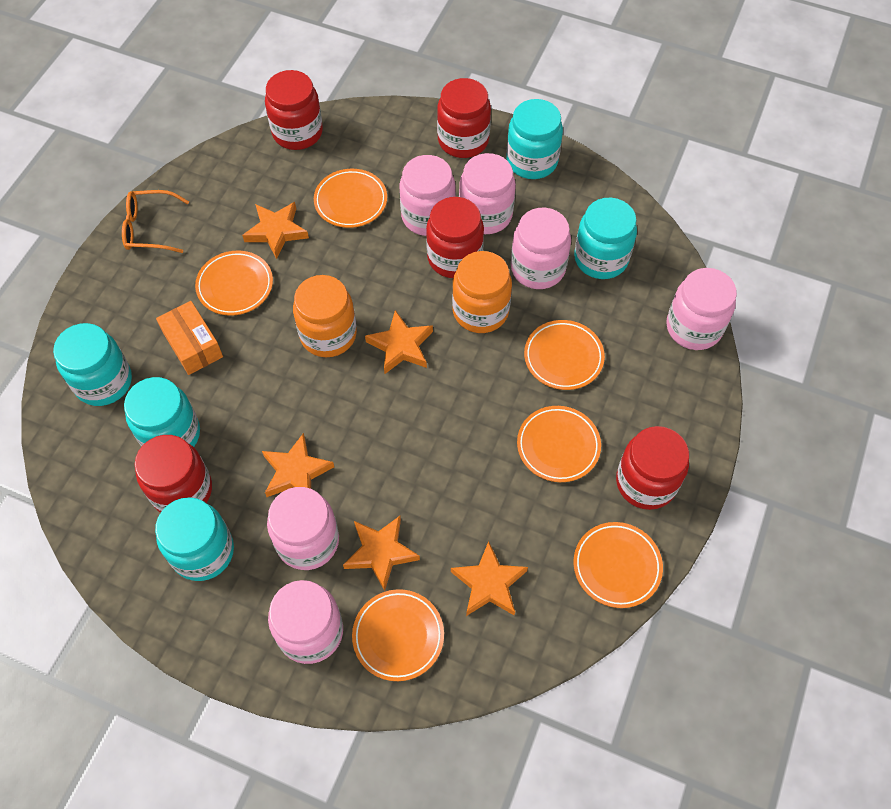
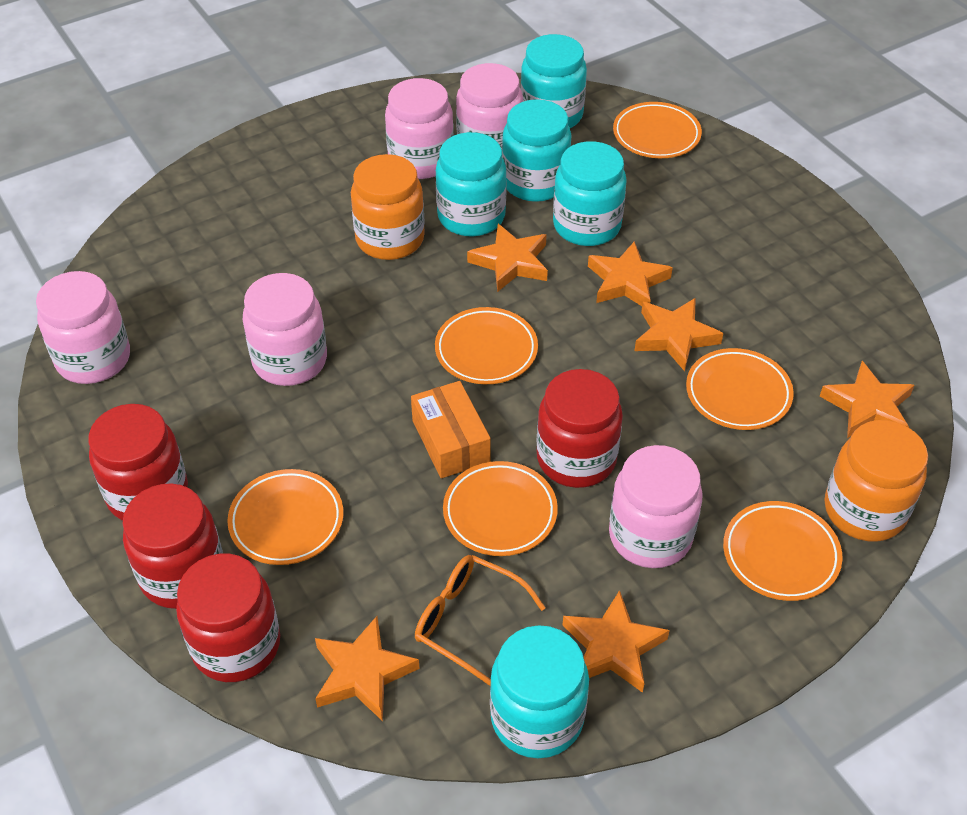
orange star: [242,202,309,259] [262,433,334,497] [343,516,420,591] [365,310,433,374] [451,541,528,616] = 5 -> [315,616,420,721] [467,224,548,292] [563,590,670,693] [588,241,673,306] [635,298,723,371] [820,361,914,438] = 6
pink jar: [267,487,339,570] [268,580,343,664] [399,155,456,236] [459,153,516,234] [511,208,571,289] [666,268,737,350] = 6 -> [36,271,130,384] [243,273,327,386] [385,78,454,179] [456,63,523,149] [609,445,703,568] = 5
red jar: [134,435,212,513] [265,70,323,150] [426,197,484,278] [437,78,491,158] [616,426,689,510] = 5 -> [88,404,188,521] [122,483,223,609] [176,554,280,682] [537,369,623,488] = 4

